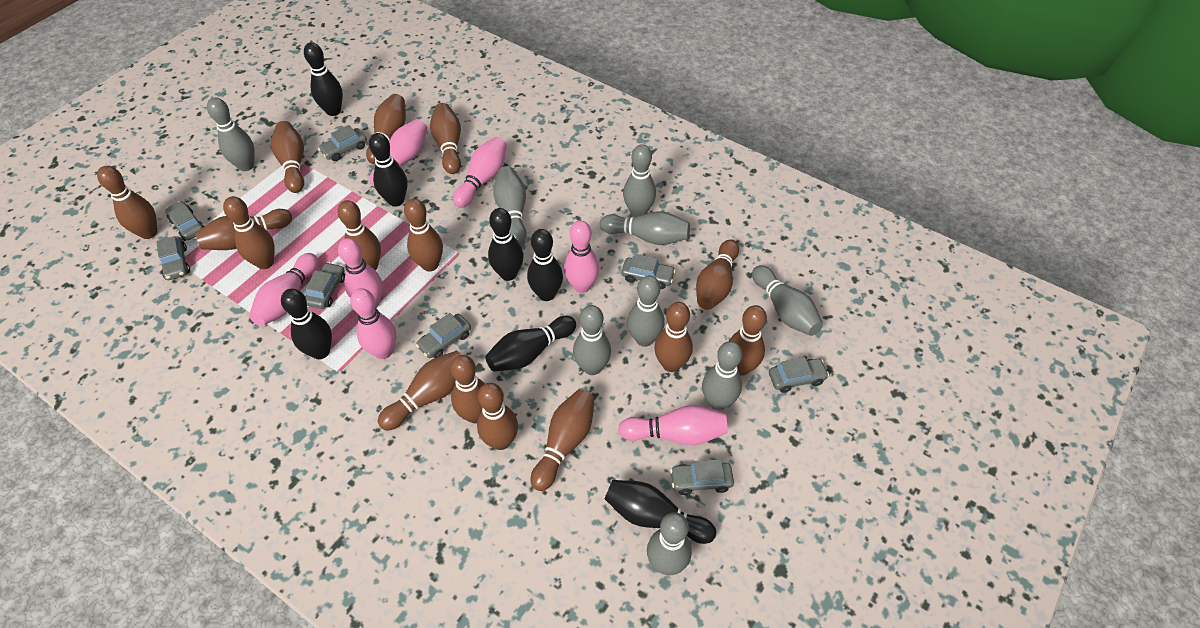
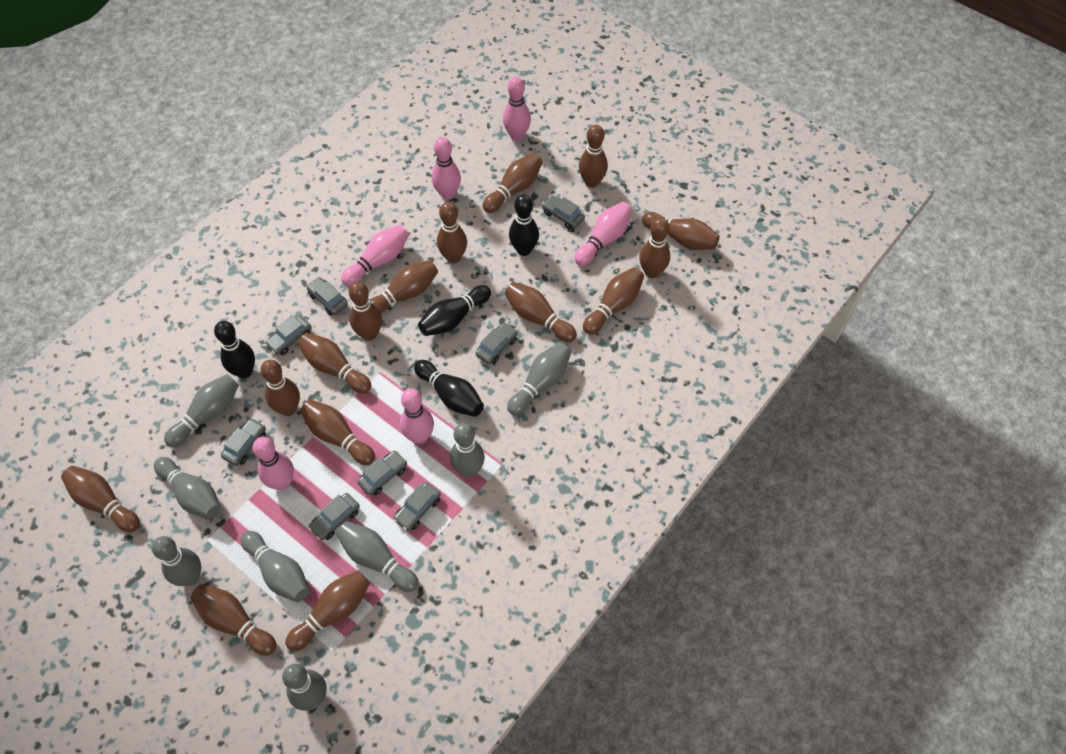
black bowling pin: [281,289,332,359] [304,42,343,116] [369,133,408,207] [485,316,576,371] [488,208,523,281] [527,229,563,301] [605,480,716,544] = 7 -> [214,321,255,379] [414,360,484,417] [418,285,491,336] [509,194,539,256] = 4
grey bowling pin: [207,97,255,171] [493,166,527,245] [573,305,611,375] [600,211,690,245] [623,144,656,217] [627,276,665,347] [647,512,692,575] [702,341,742,410] [752,265,823,336] = 9 -> [152,536,201,586] [154,457,221,519] [164,374,239,447] [241,531,309,602] [282,663,327,711] [336,521,419,592] [450,423,485,477] [507,343,571,416] = 8
pink bowling pin: [249,253,318,326] [338,238,383,308] [350,288,396,359] [370,119,427,186] [453,137,507,208] [564,221,599,293] [618,405,728,445] = 7 -> [252,437,294,490] [341,225,409,286] [400,388,434,444] [432,137,461,200] [503,77,531,141] [574,202,632,266] = 6

